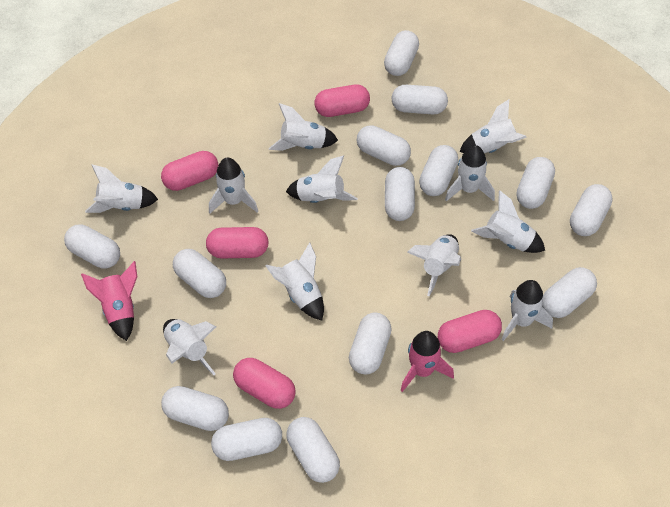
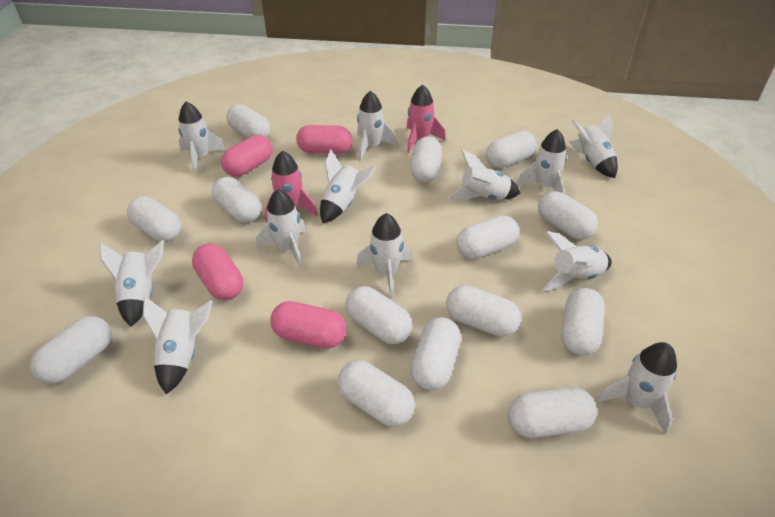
pink capsule: [161,151,218,191] [206,227,269,258] [233,358,296,409] [314,85,370,117] [438,310,502,353] = 5 -> [192,244,243,300] [221,135,273,177] [270,301,346,349] [296,125,353,154] = 4
white rocket: [85,165,158,213] [163,319,216,375] [209,158,258,213] [266,242,324,320] [269,103,338,151] [286,155,358,203] [407,234,461,297] [445,145,495,201] [459,99,527,153] [471,190,545,253] [501,280,553,341] = 11 -> [99,240,164,327] [143,296,213,394] [178,101,226,173] [256,189,306,268] [320,149,376,223] [356,213,412,297] [357,91,397,160] [448,150,520,201] [517,129,567,194] [543,231,612,291] [569,113,618,178] [597,342,677,434] = 12

